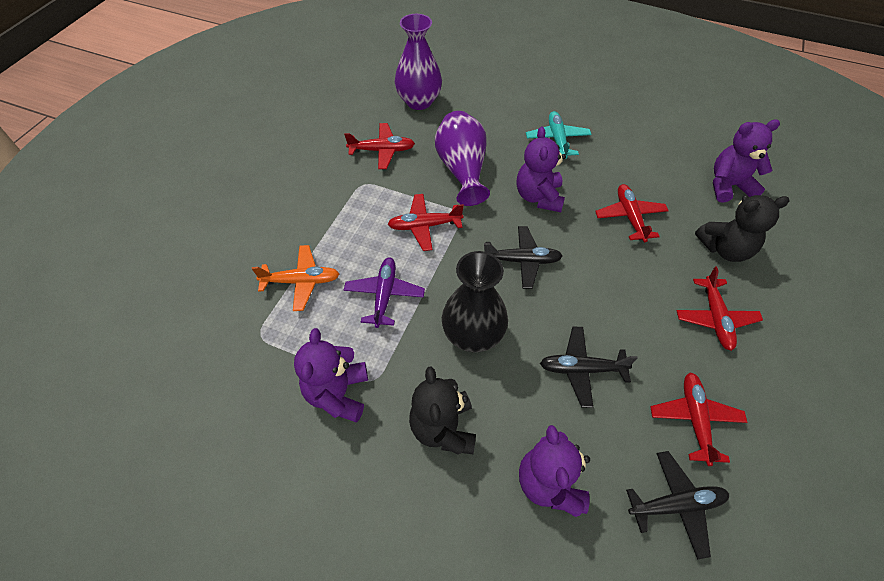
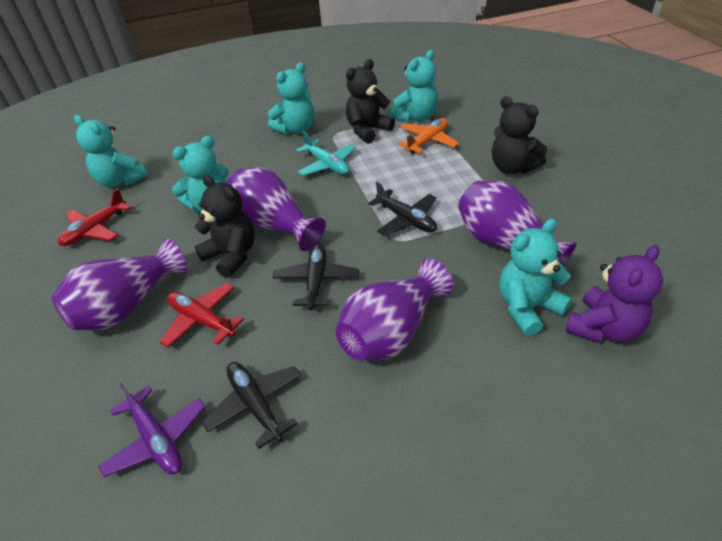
black teddy bear: [409,367,476,455] [695,195,790,262] = 2 -> [195,175,255,278] [346,59,395,144] [492,96,547,174] = 3
black vase: [442,251,508,353] = 1 -> none = 0
purple teddy bear: [294,328,368,422] [517,126,566,212] [519,425,590,517] [713,119,780,203] = 4 -> [565,245,663,343] = 1
purple vase: [395,14,442,110] [435,111,490,206] = 2 -> [52,238,187,330] [226,167,326,251] [336,259,453,361] [458,181,577,266] = 4
red plane: [344,123,415,169] [388,194,464,251] [595,184,669,242] [650,372,748,466] [676,267,763,351] = 5 -> [58,188,131,246] [160,283,244,348] = 2
turquoise teddy bear: none = 0 -> [74,115,148,187] [172,136,229,212] [268,63,314,135] [390,50,438,123] [499,219,572,336] = 5

